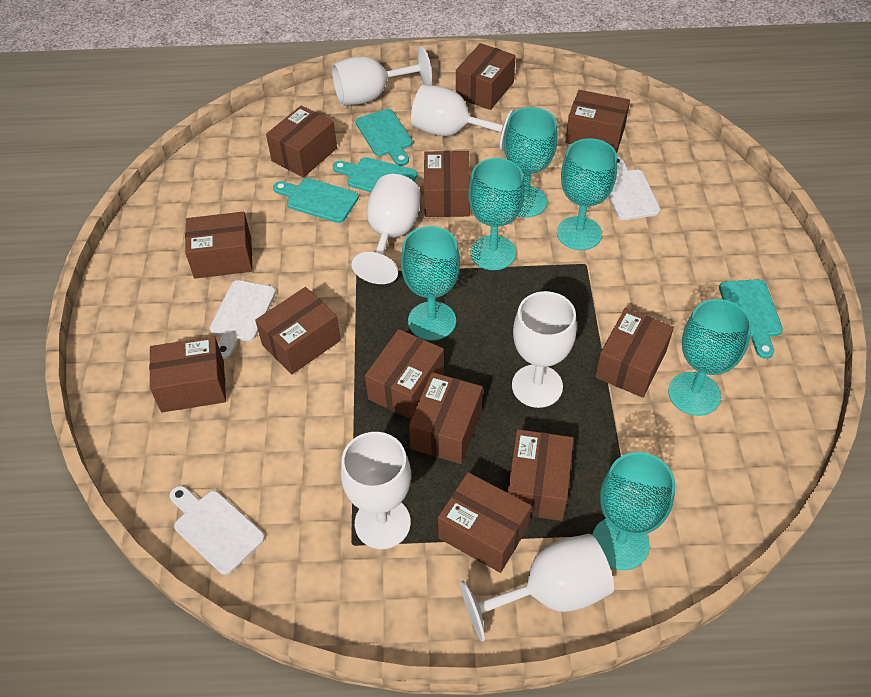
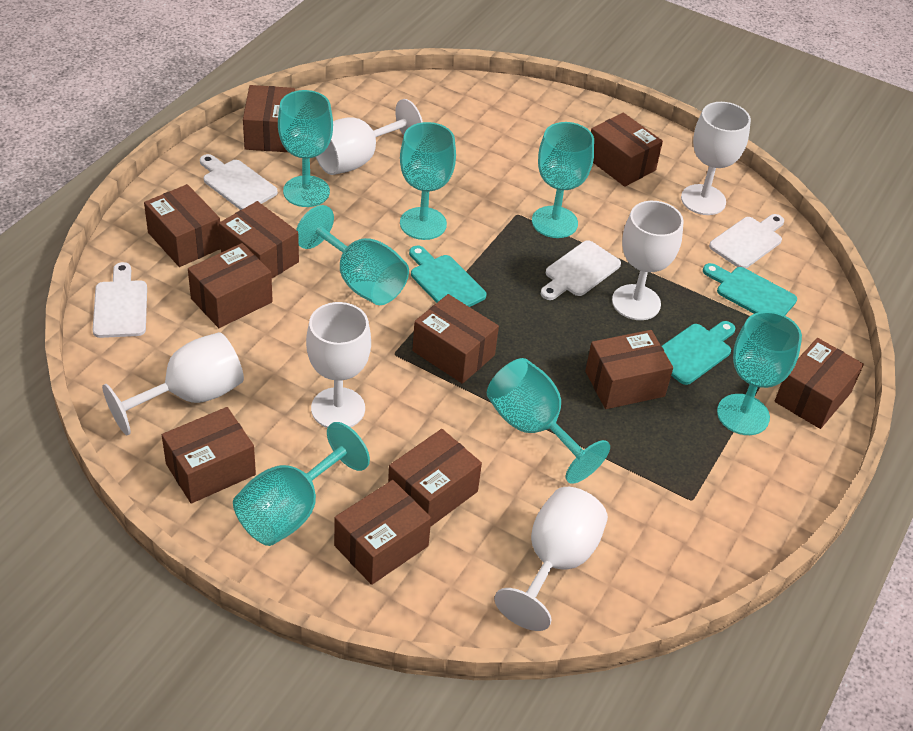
brown box: [149,336,226,413] [185,212,253,279] [255,287,341,374] [266,105,337,178] [365,329,444,419] [409,372,483,464] [424,151,470,217] [438,472,531,573] [456,43,516,110] [508,429,574,521] [565,90,630,153] [595,308,674,398] = 12 -> [144,184,221,267] [162,407,256,504] [188,243,273,328] [219,201,299,278] [243,85,295,152] [334,480,431,585] [388,429,482,526] [412,294,499,384] [585,330,673,409] [591,113,663,187] [775,338,864,429] = 11
turquoise cutting board: [273,178,359,223] [333,157,417,192] [356,109,412,166] [719,279,783,359] = 4 -> [409,246,487,307] [662,321,735,385] [703,263,797,315] = 3
turquoise goblet: [401,226,460,341] [468,158,524,270] [504,107,557,218] [557,138,617,250] [592,452,675,570] [668,299,752,416] = 6 -> [233,422,370,546] [278,90,333,207] [296,205,409,305] [400,122,456,240] [487,358,610,484] [532,122,594,238] [717,311,802,435] = 7
white cutting board: [169,486,265,575] [210,280,276,359] [609,156,660,220] = 3 -> [93,262,147,338] [200,154,278,210] [541,240,621,300] [709,214,784,269] = 4

